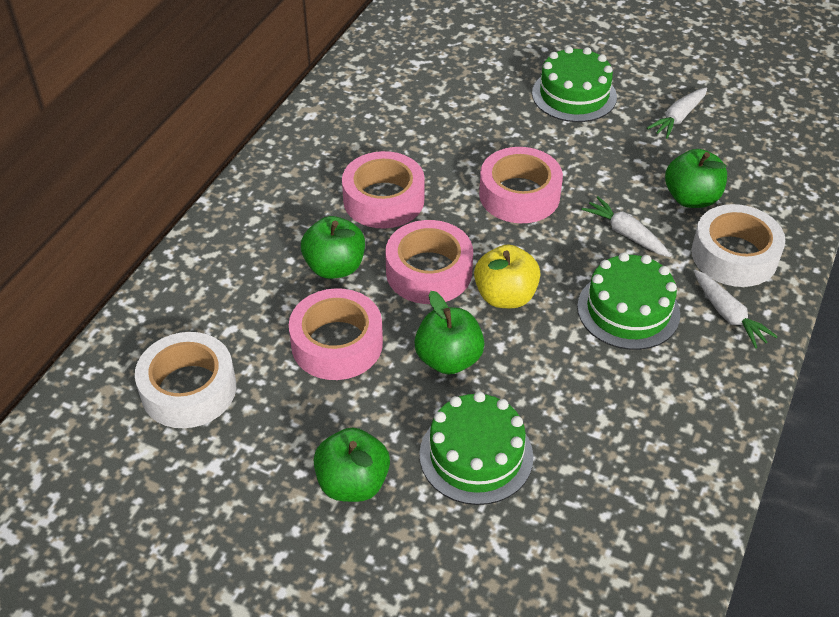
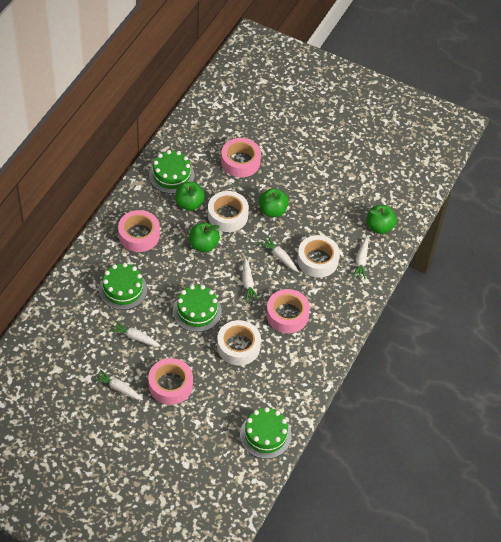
green cake: [419,391,533,505] [532,46,617,122] [577,252,680,350] = 3 -> [99,263,147,310] [149,150,195,194] [173,285,222,332] [240,407,292,459] = 4
white carrot: [581,196,671,257] [647,87,707,139] [694,270,778,349] = 3 -> [93,369,143,400] [110,321,161,347] [242,258,259,302] [259,236,299,272] [353,237,368,279] = 5
white tape: [135,332,236,428] [691,204,785,287] = 2 -> [208,191,249,232] [217,320,261,365] [297,235,340,278] = 3
yellow apple: [474,244,541,308] = 1 -> none = 0

